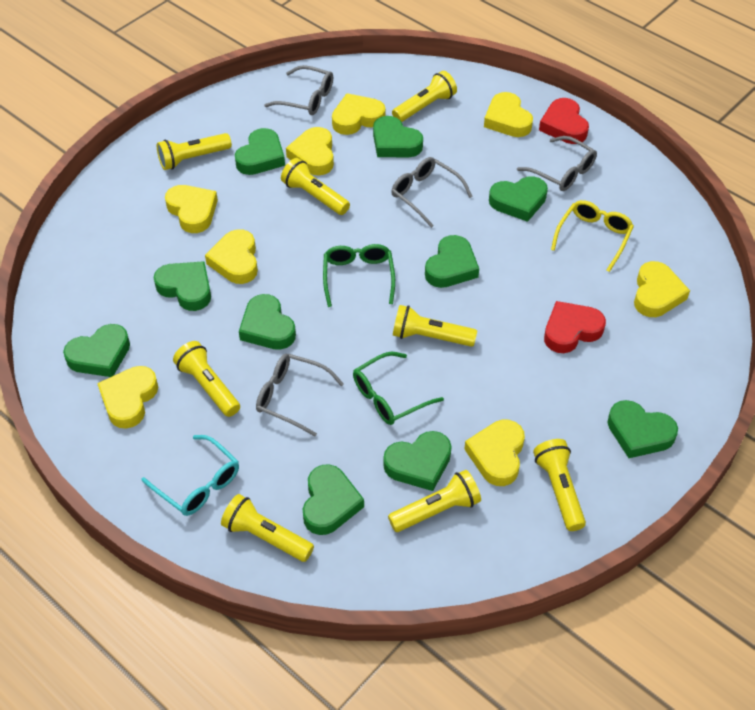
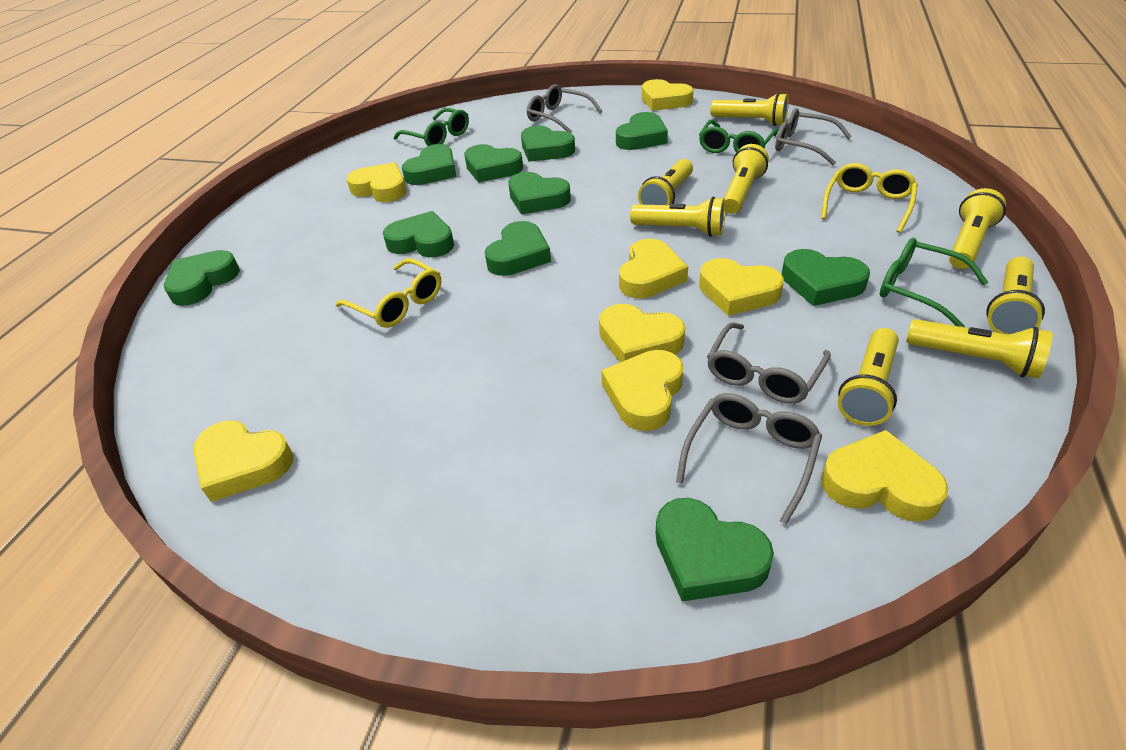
green glasses: [323,244,395,307] [353,352,444,425] = 2 -> [393,108,469,146] [699,120,778,153] [880,238,988,327] = 3
red heart: [539,98,589,144] [544,301,606,353] = 2 -> none = 0
turquoise glasses: [142,435,239,516] = 1 -> none = 0
yellow glasses: [551,200,634,272] = 1 -> [335,258,441,328] [821,163,918,233] = 2

